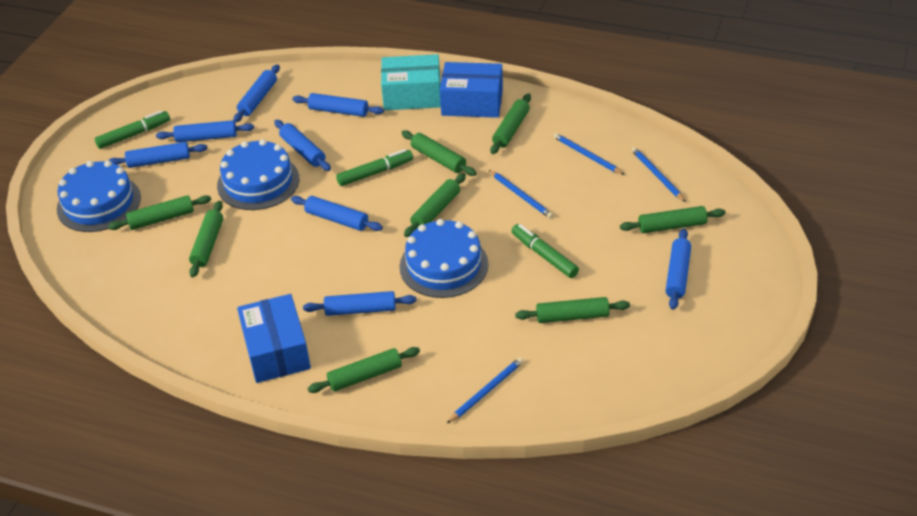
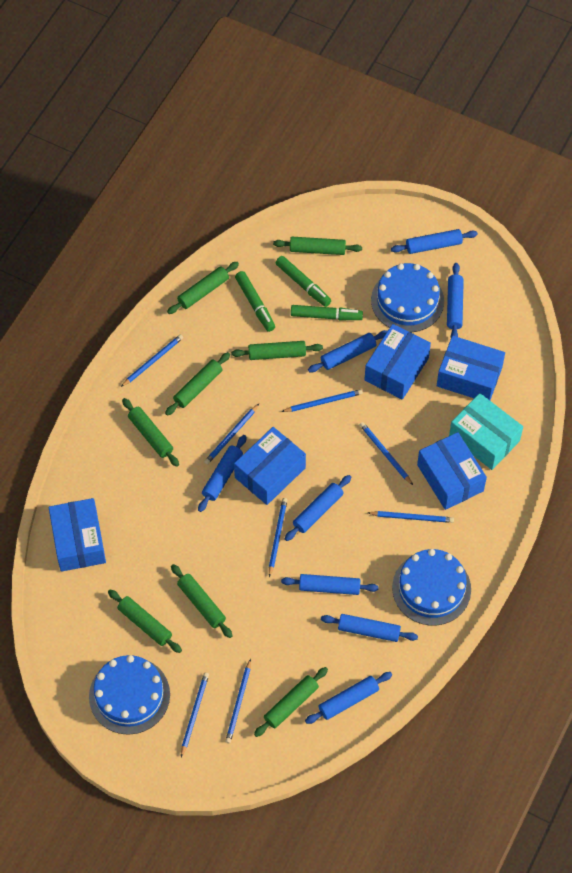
blue box: [237,294,311,383] [440,62,503,118] = 2 -> [49,498,106,572] [234,427,306,505] [365,324,431,400] [417,432,487,510] [437,336,505,400] = 5
blue pencil: [447,357,523,423] [489,170,553,218] [553,133,625,175] [631,147,686,202] = 4 -> [121,334,183,387] [181,673,209,757] [204,404,259,465] [225,659,251,743] [269,498,287,577] [281,389,363,412] [360,422,413,485] [368,511,454,523] = 8

